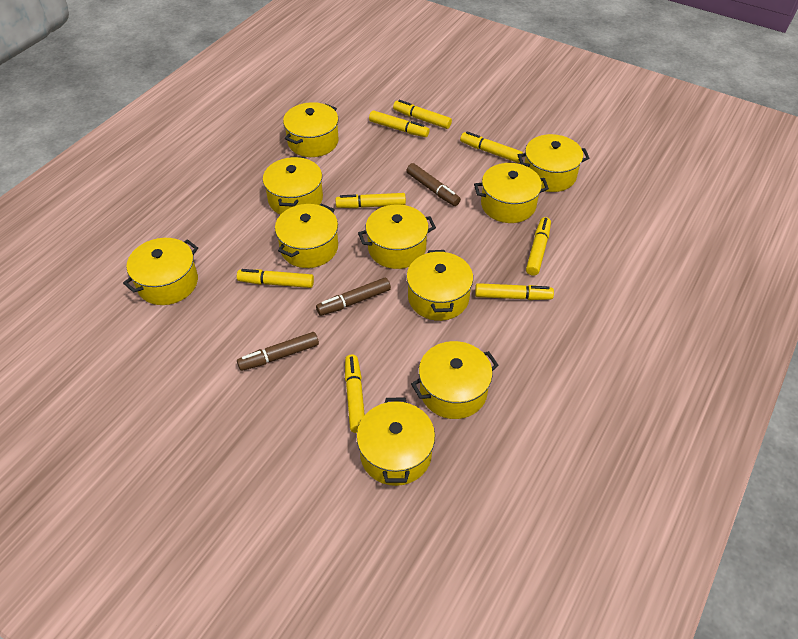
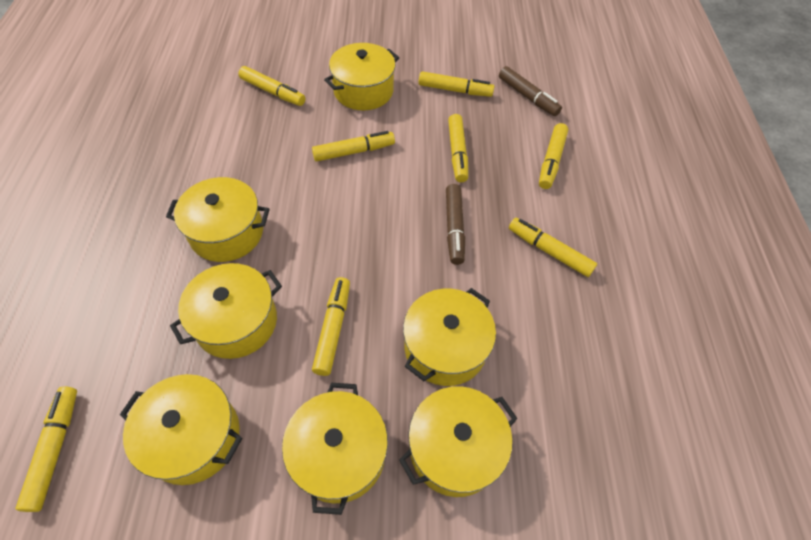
brown marker: [237,332,319,371] [316,277,391,316] [406,163,461,206] = 3 -> [446,184,465,265] [499,66,562,116] = 2
yellow pot: [123,238,198,305] [263,156,323,215] [275,204,338,268] [283,102,339,157] [357,398,435,486] [358,204,436,269] [407,250,473,321] [411,341,499,419] [474,163,549,223] [518,134,590,192] = 10 -> [120,374,242,485] [166,177,270,262] [170,263,282,359] [282,383,388,515] [324,43,399,110] [399,386,518,497] [403,288,496,386] = 7

